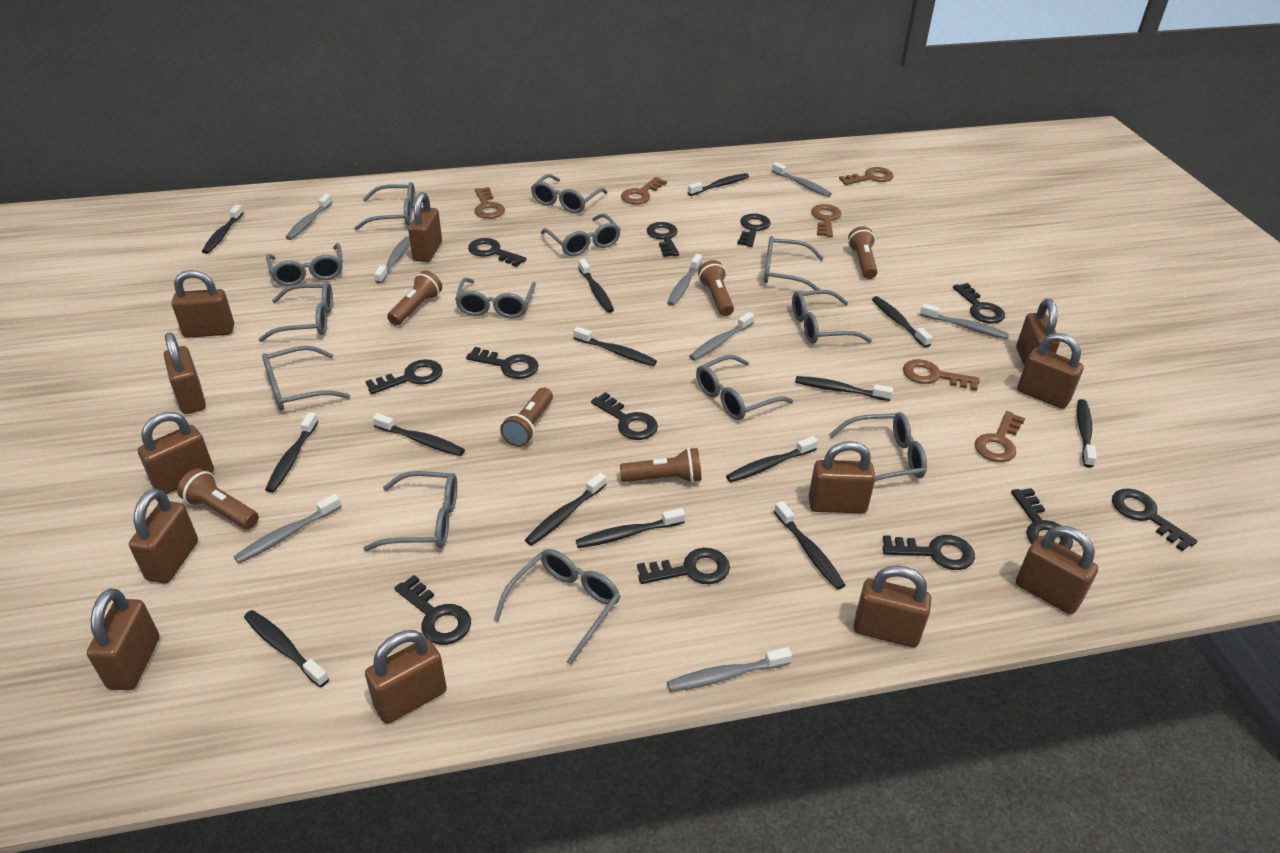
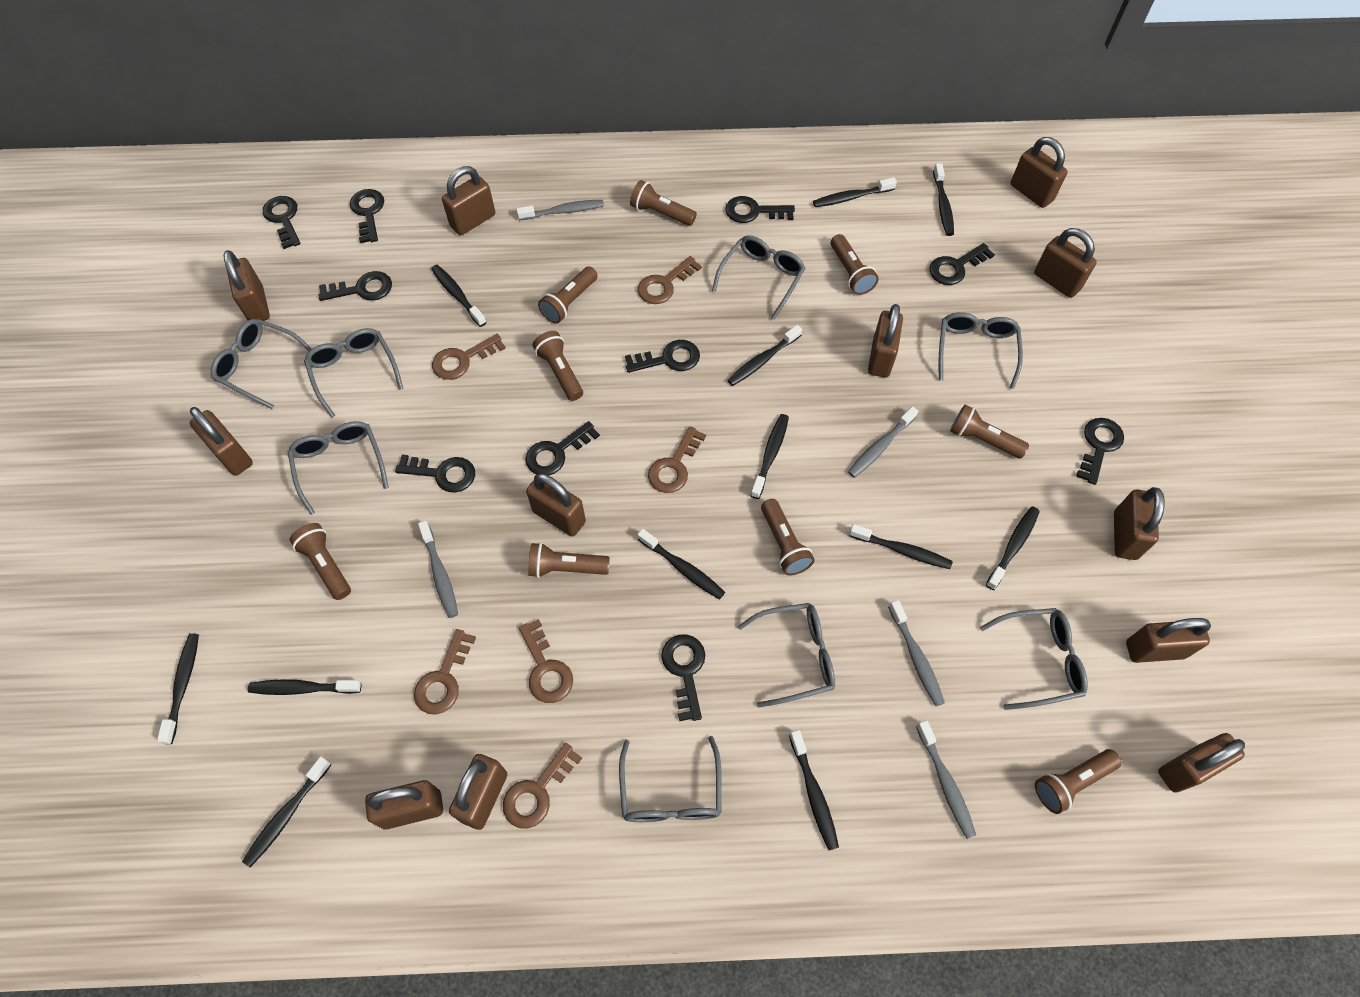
black key: [365,359,443,394] [394,575,471,645] [466,347,539,379] [468,238,527,267] [591,392,658,440] [637,548,730,584] [647,222,679,257] [737,213,771,247] [883,535,975,570] [953,283,1005,324] [1011,488,1073,550] [1112,488,1197,551] = 12 -> [263,196,301,249] [319,271,392,301] [350,189,384,243] [395,455,475,493] [526,421,600,476] [625,340,700,373] [661,634,705,721] [725,196,795,223] [929,243,995,285] [1076,418,1124,485] = 10
black toothbrush: [202,205,244,254] [244,610,329,687] [265,412,318,493] [373,413,465,456] [525,473,607,546] [574,327,657,366] [576,508,685,548] [578,259,614,313] [688,173,749,196] [726,436,818,482] [774,501,845,590] [795,376,893,401] [872,296,932,347] [1077,399,1097,468] = 14 -> [157,634,199,744] [242,757,332,867] [248,679,361,695] [431,265,487,327] [637,529,725,600] [727,325,802,386] [750,414,789,499] [789,730,839,850] [813,177,897,207] [849,524,953,569] [933,163,954,236] [986,506,1040,590] = 12
brown flashlight: [177,468,259,529] [387,270,442,325] [500,388,553,447] [620,447,701,483] [698,260,734,316] [848,226,877,279] = 6 -> [290,523,351,600] [528,542,610,578] [533,331,583,401] [538,266,598,324] [630,180,697,226] [761,499,815,575] [831,234,879,295] [950,404,1029,458] [1035,749,1122,814] = 9
grey glasses: [258,282,333,342] [262,346,350,411] [266,243,343,286] [354,182,415,230] [363,471,457,551] [455,278,536,318] [494,549,621,665] [531,174,607,213] [541,214,621,256] [696,355,793,420] [764,236,824,290] [792,290,872,344] [829,412,927,481] = 13 -> [211,319,312,409] [287,421,389,515] [304,328,403,418] [619,736,722,822] [712,235,806,320] [737,603,835,708] [939,312,1023,389] [980,608,1088,710] = 8
grey toothbrush: [234,494,342,564] [285,194,333,240] [374,236,410,284] [667,254,702,306] [667,647,792,692] [689,312,754,361] [772,162,832,197] [920,303,1009,339] = 8 -> [418,520,458,618] [516,200,604,220] [848,406,918,478] [888,600,945,706] [916,720,976,839] = 5

